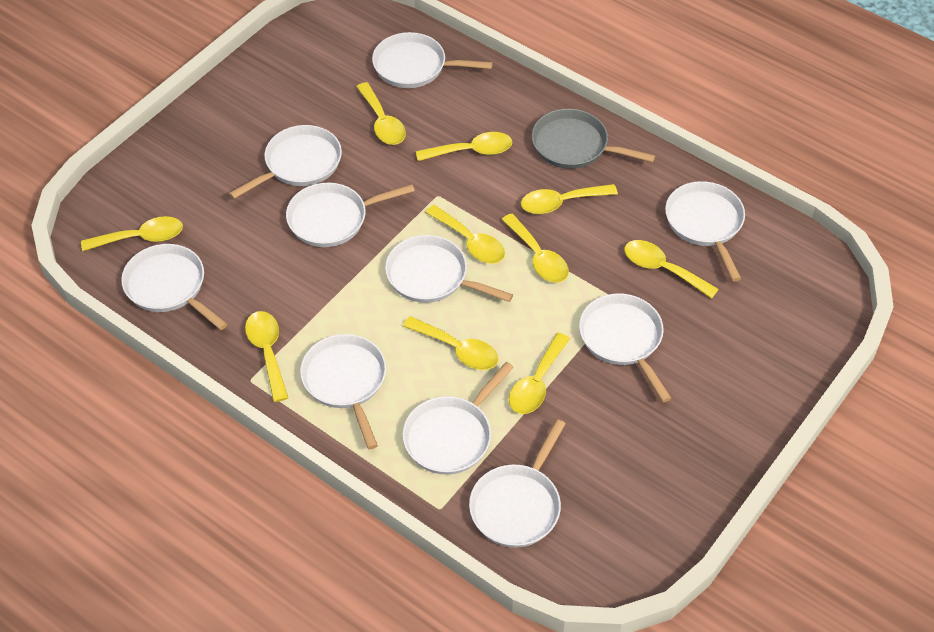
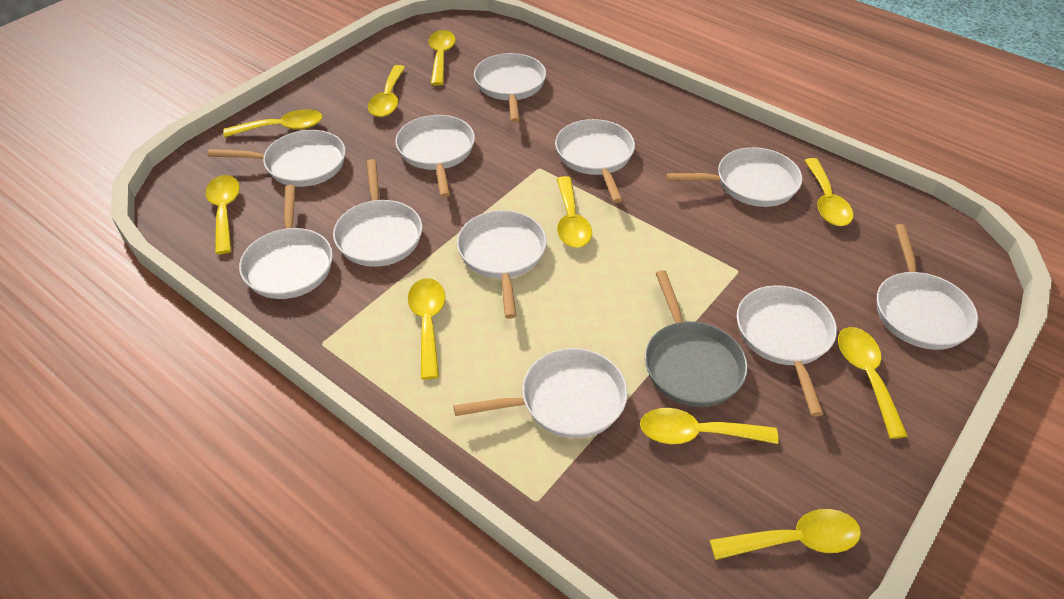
white pan: [121,244,228,330] [229,125,342,199] [286,183,415,247] [300,334,386,449] [372,32,493,88] [385,235,513,303] [402,362,514,475] [469,419,565,547] [579,293,672,402] [665,181,745,281] = 10 -> [208,130,346,187] [239,185,333,299] [333,159,422,267] [395,115,475,198] [453,348,628,438] [457,210,547,319] [474,53,546,123] [555,119,635,203] [666,147,802,207] [737,285,837,417] [877,224,978,350] = 11

